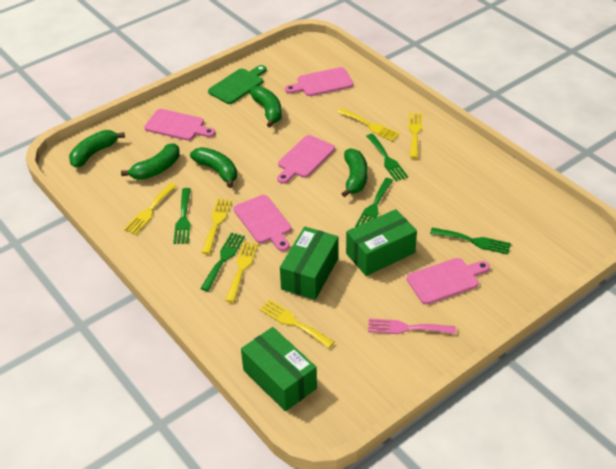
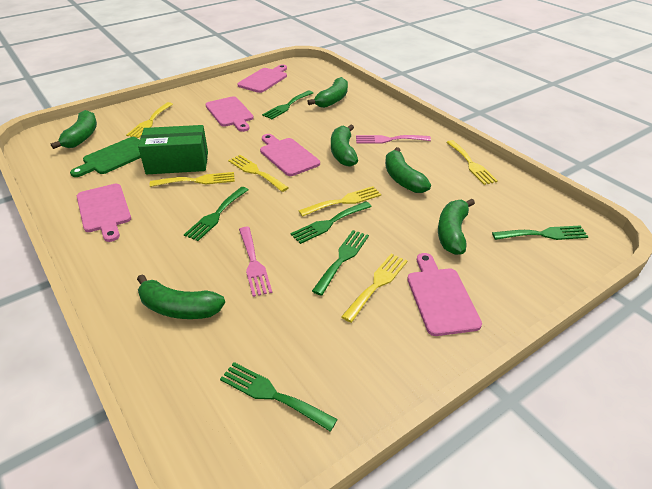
green banana: [69,130,125,168] [121,143,180,180] [190,147,237,188] [249,86,282,127] [342,148,368,197] = 5 -> [51,110,97,149] [137,274,225,319] [307,77,348,108] [331,124,358,167] [385,147,431,193] [438,198,475,255] = 6
green box: [241,327,317,411] [280,227,339,300] [346,209,417,276] = 3 -> [138,125,208,174] = 1
green fork: [173,188,191,244] [200,232,245,291] [355,178,393,227] [366,134,408,181] [430,228,511,255] = 5 -> [184,187,248,241] [220,362,338,432] [262,91,313,119] [291,202,372,244] [312,230,369,296] [492,225,588,240] = 6
pink fork: [368,319,456,334] = 1 -> [239,227,272,297] [356,135,431,144] = 2

